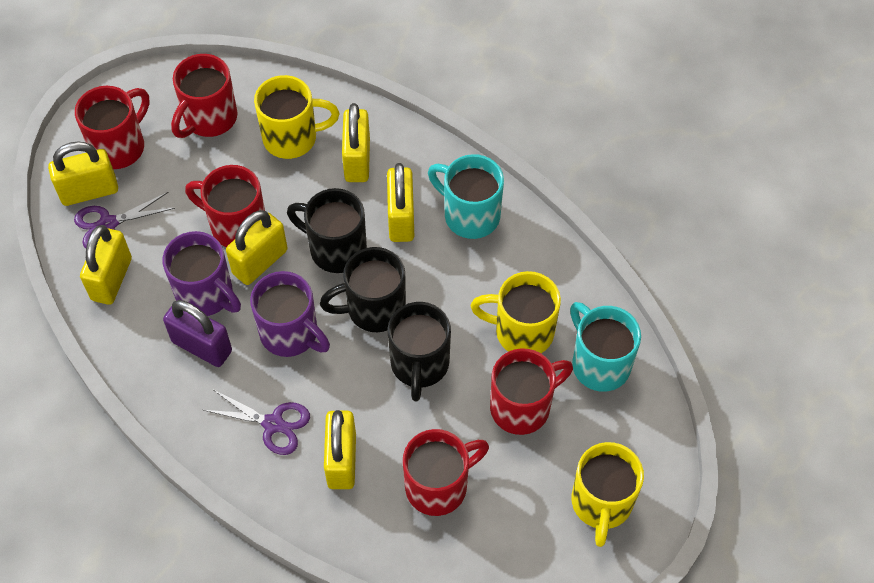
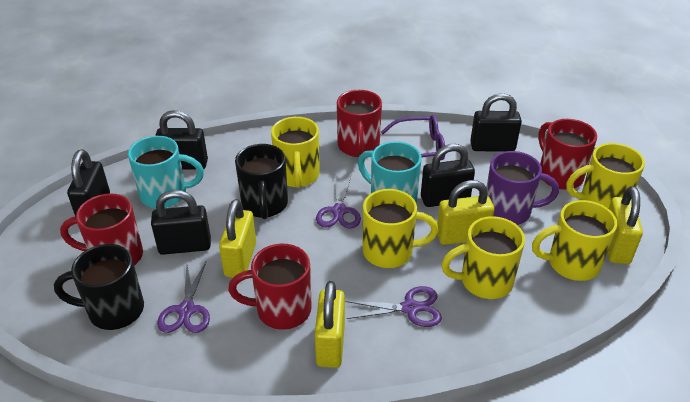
black mug: [287,188,367,273] [320,247,406,332] [388,302,451,401] = 3 -> [54,244,144,330] [235,144,288,219] = 2
black padlock: none = 0 -> [67,150,110,216] [151,190,211,255] [155,110,208,170] [421,144,475,207] [470,93,522,152] = 5
purple glasses: none = 0 -> [381,115,445,160] = 1
purple mug: [162,231,241,316] [250,271,330,357] = 2 -> [486,151,559,225] = 1
purple padlock: [163,300,232,367] = 1 -> none = 0
purple scissors: [74,192,175,248] [203,389,310,455] = 2 -> [157,262,210,333] [316,174,361,229] [345,286,442,327] = 3
red mug: [75,86,150,169] [171,54,237,138] [185,165,265,247] [403,429,489,516] [490,348,573,435] = 5 -> [60,193,143,266] [228,244,312,330] [337,90,382,157] [538,119,597,190] = 4
yellow mug: [254,75,339,159] [471,271,561,353] [572,442,644,547] = 3 -> [271,117,320,188] [363,189,438,268] [441,216,525,299] [532,200,617,281] [566,143,645,209] = 5
yellow padlock: [48,142,118,206] [80,225,132,305] [226,210,287,285] [324,410,356,489] [342,103,370,182] [387,163,414,242] = 6 -> [219,199,256,278] [315,281,345,368] [437,180,494,245] [607,186,643,264] = 4

